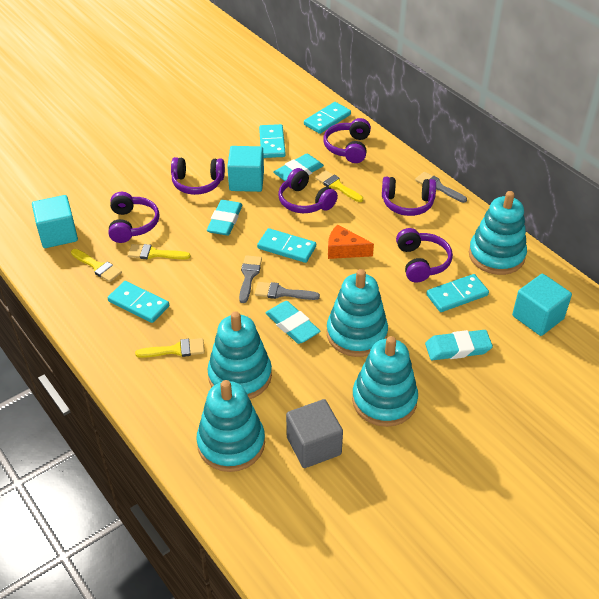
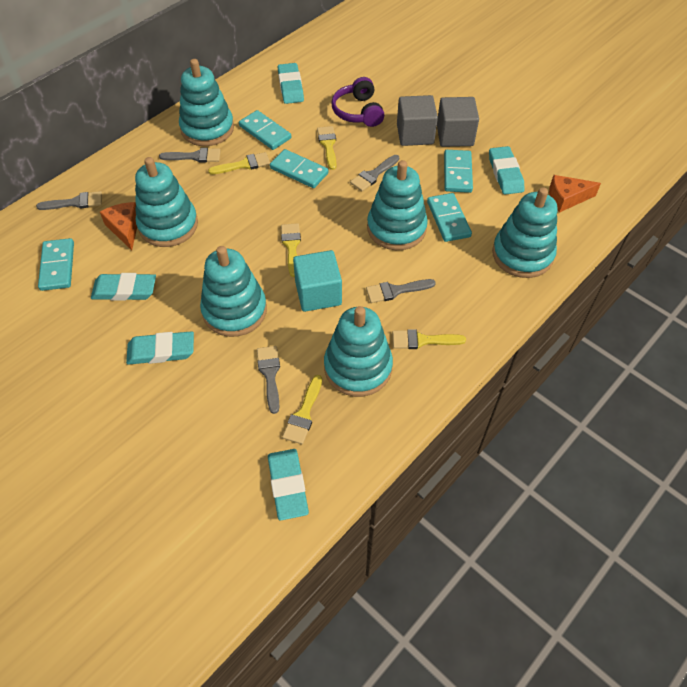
grey brush: [239,255,262,303] [255,282,320,300] [415,172,467,203] = 3 -> [36,191,102,210] [159,148,221,163] [257,346,280,414] [350,155,399,191] [366,279,436,303] = 5
grey cube: [286,399,343,468] = 1 -> [397,95,438,146] [437,97,479,147] = 2
orange cheese: [328,225,374,259] = 1 -> [100,202,137,250] [549,175,601,213] = 2
purple headphones: [108,192,160,243] [171,157,225,195] [278,168,338,213] [323,118,371,163] [382,177,436,216] [396,228,453,282] = 6 -> [331,77,384,127] = 1
turquoise cube: [32,195,78,248] [227,146,264,192] [512,274,572,336] = 3 -> [293,250,342,312] = 1
turquoise eraser: [207,200,242,236] [266,301,320,344] [273,154,324,181] [425,330,493,360] = 4 -> [91,273,156,301] [126,331,194,365] [268,449,309,520] [278,63,304,104] [489,146,524,195] = 5
turquoise stacking toy: [196,380,265,472] [207,311,272,399] [327,269,388,357] [352,336,418,427] [469,191,527,275] = 5 -> [135,157,198,247] [179,59,234,146] [200,246,267,337] [324,306,393,397] [367,160,428,250] [492,187,558,278] = 6
yellow brush: [71,249,122,282] [128,244,191,259] [135,338,205,358] [315,170,363,202] = 4 -> [208,152,270,174] [281,223,301,277] [282,375,322,444] [317,126,337,170] [392,329,466,349] = 5

